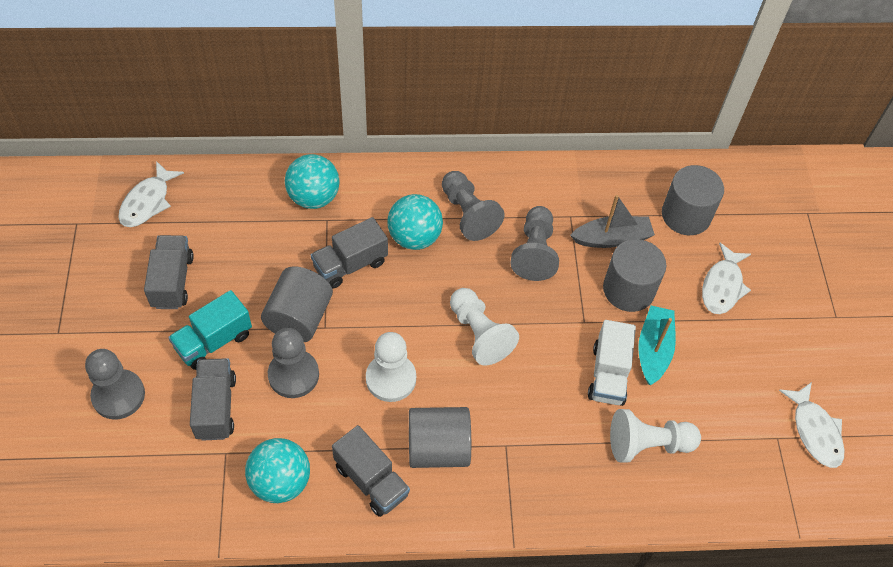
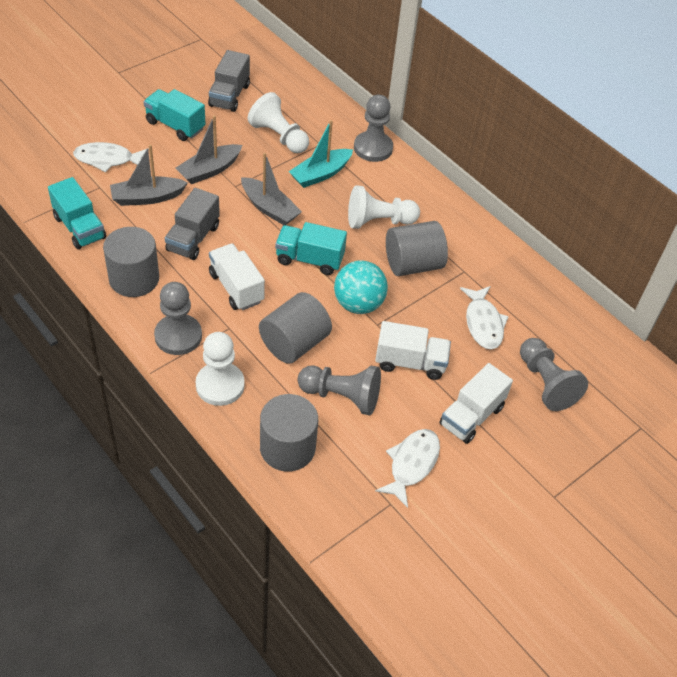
grey boat: [570,195,655,248] = 1 -> [110,144,188,206] [176,115,242,184] [241,153,302,225] = 3
grey truck: [144,235,194,309] [190,358,236,441] [311,217,388,289] [332,425,410,517] = 4 -> [165,188,220,260] [208,50,250,112] = 2
turquoise ball: [245,438,310,503] [285,154,340,209] [387,194,443,250] = 3 -> [334,260,388,314] = 1
turquoise truck: [168,290,252,370] = 1 -> [48,177,106,249] [144,89,206,141] [275,222,347,275] = 3
white truck: [588,320,636,406] = 1 -> [209,244,265,310] [375,321,451,380] [439,363,513,444] = 3

